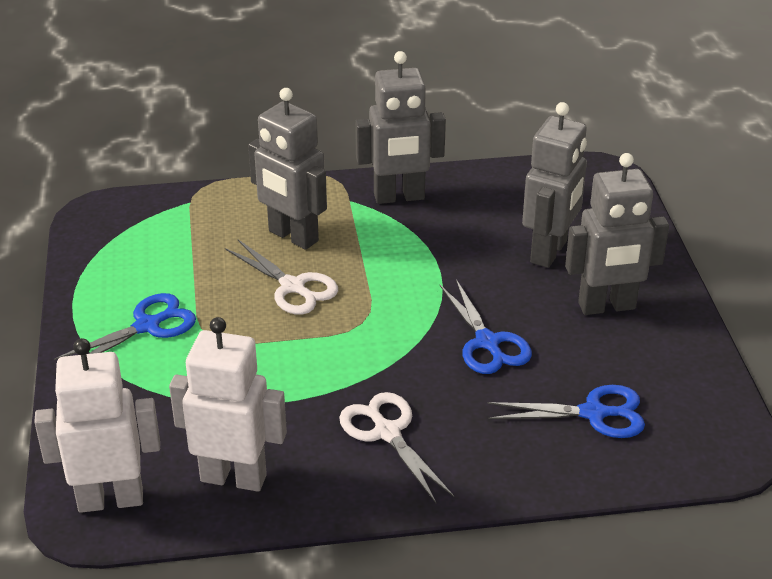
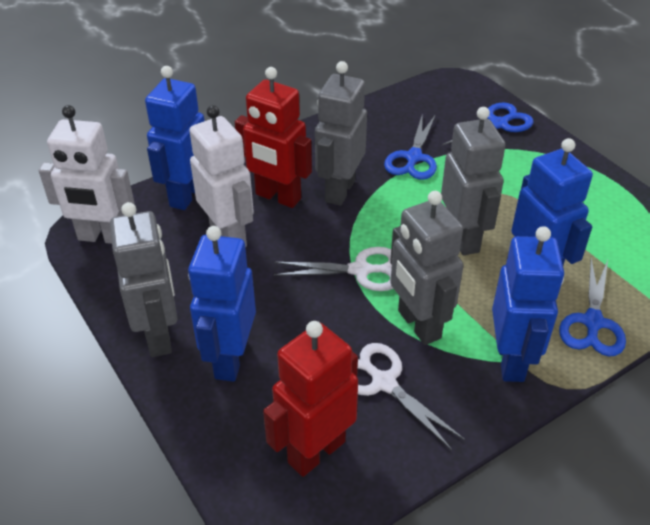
blue robot: none = 0 -> [145,66,205,210] [188,226,256,382] [492,226,564,382] [511,138,593,265] = 4
red robot: none = 0 -> [235,67,312,208] [263,321,358,477] = 2

